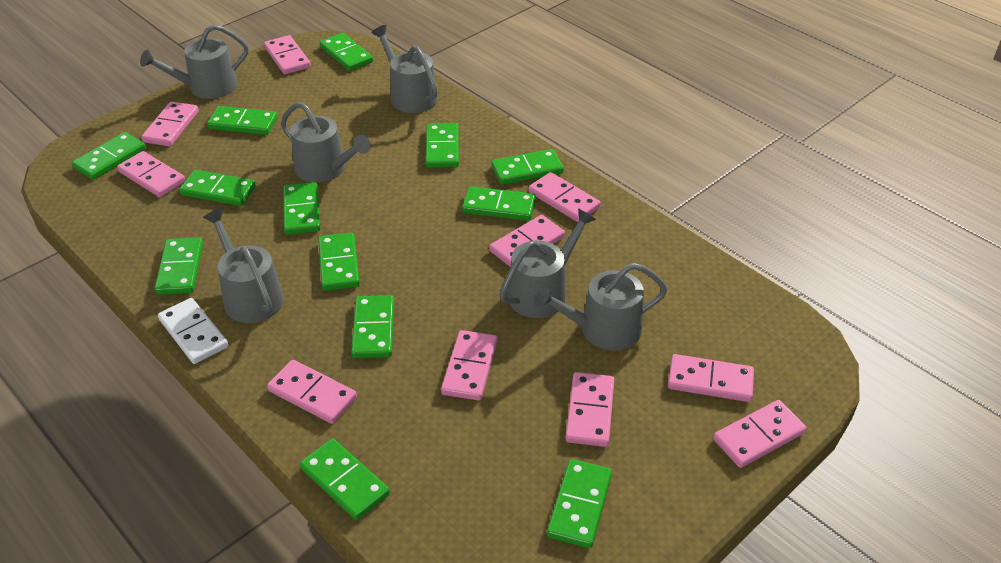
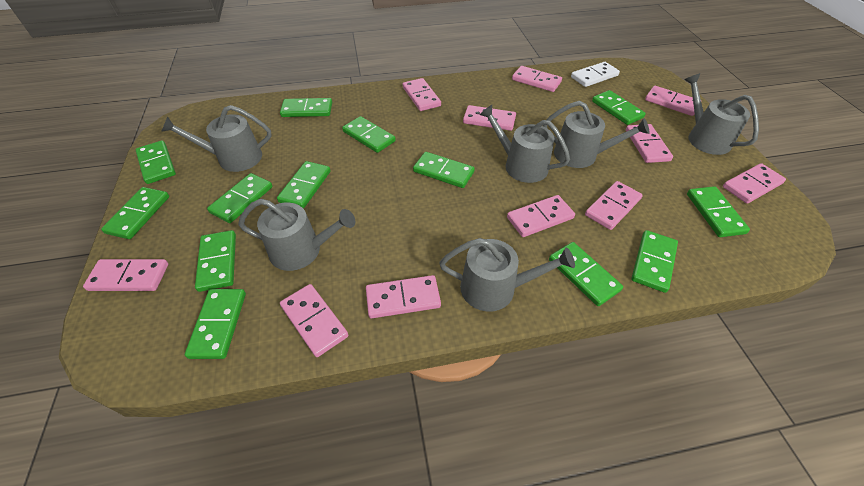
pink domino: [117,151,185,197] [141,101,199,147] [264,35,311,74] [267,360,357,424] [441,330,497,401] [489,215,565,267] [528,172,601,222] [565,372,614,447] [668,354,754,402] [713,400,807,468] = 10 -> [83,259,168,291] [280,284,348,357] [366,275,441,318] [403,78,441,111] [463,105,516,131] [507,195,575,237] [512,66,562,92] [585,181,643,230] [626,124,673,163] [645,86,695,116] [723,163,786,204] = 11

